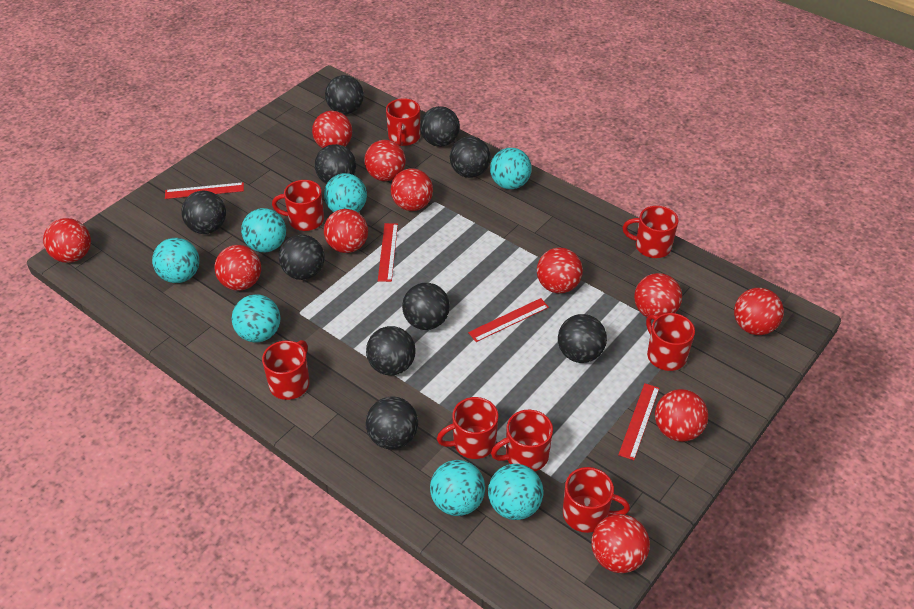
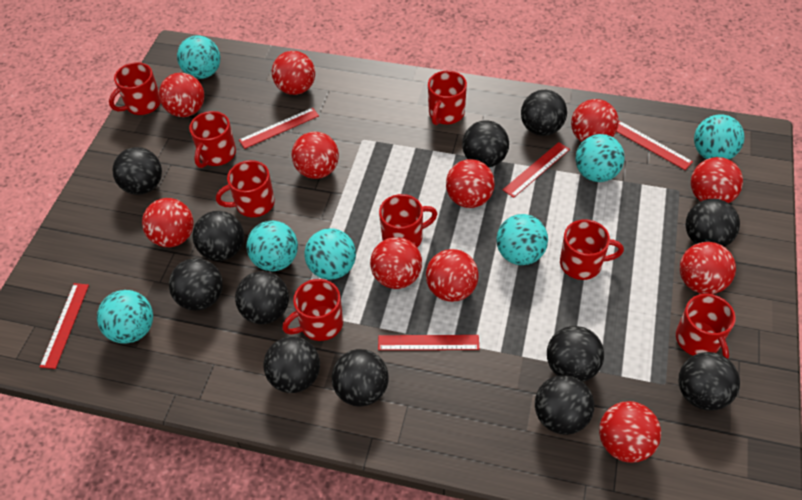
black ball: [181,191,226,234] [279,235,325,280] [315,144,356,184] [325,75,364,114] [366,326,416,375] [366,397,418,449] [402,283,450,330] [420,106,460,147] [450,136,491,178] [558,314,607,363] = 10 -> [113,147,162,195] [169,258,223,311] [192,211,244,261] [235,271,289,324] [264,337,320,393] [332,349,389,407] [462,120,509,167] [521,90,567,136] [535,375,594,435] [547,326,604,382] [679,352,740,411] [686,199,740,247] = 12
red ruler: [165,182,244,199] [378,223,398,282] [468,298,549,342] [618,383,659,460] = 4 -> [40,283,89,369] [239,108,319,149] [378,335,479,350] [503,142,570,198] [616,121,693,170] = 5

